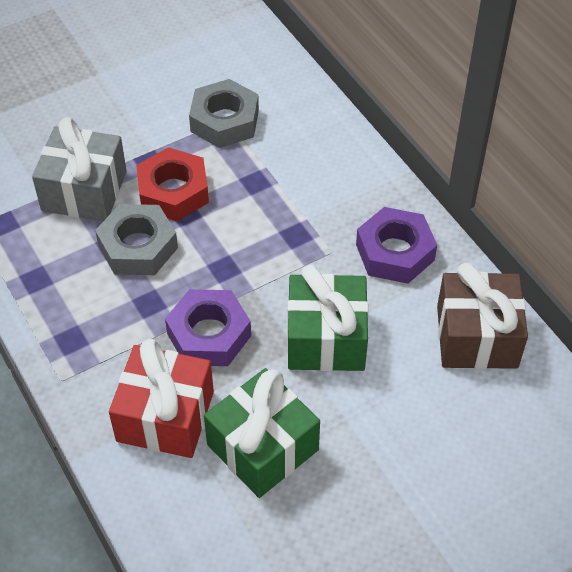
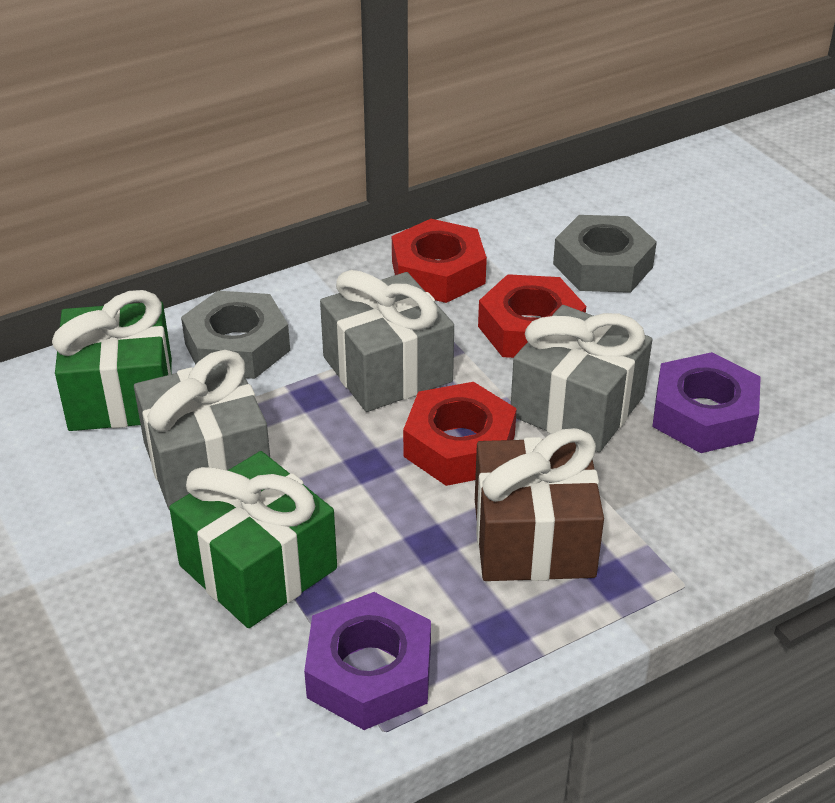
grey gift: [32,117,127,221] = 1 -> [134,350,270,510] [320,270,454,412] [511,305,652,452] = 3
red gift: [109,339,214,458] = 1 -> none = 0
red nut: [136,147,209,221] = 1 -> [392,219,487,303] [403,382,517,486] [478,274,586,358] = 3

